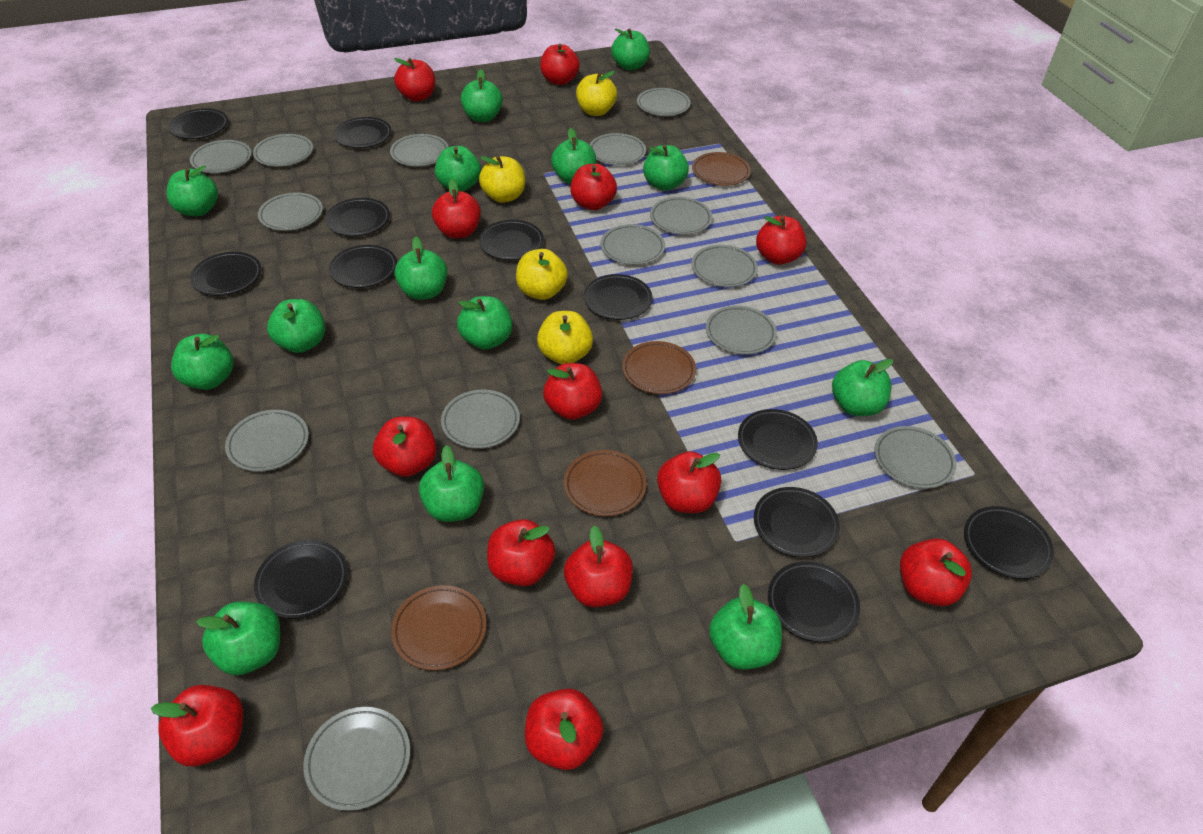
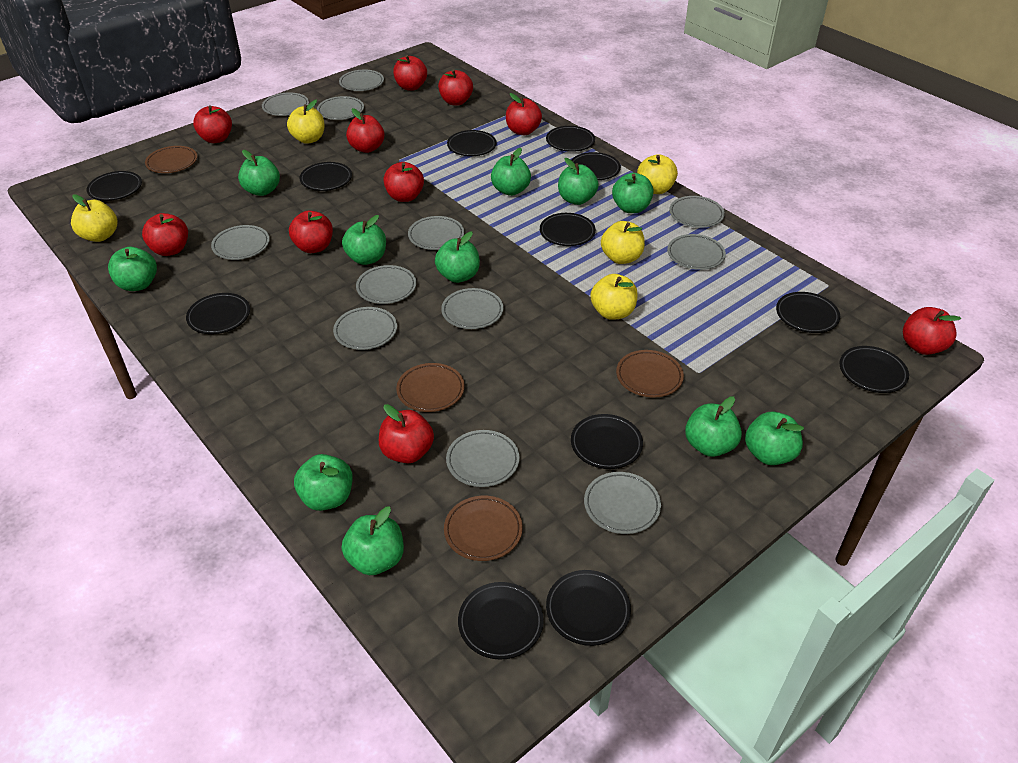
green apple: [167,166,218,216] [171,334,233,390] [196,602,280,675] [267,299,325,353] [395,237,448,300] [419,445,484,522] [435,146,481,192] [457,296,512,350] [461,69,503,122] [551,128,596,184] [611,29,650,70] [643,145,689,191] [709,584,782,670] [832,359,893,416] = 14 -> [108,247,157,291] [238,150,280,196] [294,454,353,511] [342,215,386,265] [342,506,404,575] [435,231,480,283] [491,148,531,196] [558,158,599,205] [612,173,653,213] [685,396,742,457] [745,412,804,465] = 11
grey plate: [190,140,252,173] [225,410,309,472] [253,134,313,167] [258,193,323,231] [303,707,410,811] [390,134,448,166] [441,390,520,449] [590,133,646,165] [600,224,665,265] [637,88,691,116] [650,197,712,235] [691,245,758,287] [706,306,777,355] [874,426,957,489] = 14 -> [211,225,270,260] [262,92,309,116] [317,96,364,120] [333,307,397,350] [339,70,384,91] [356,265,416,304] [408,216,464,250] [441,288,503,329] [446,430,520,487] [584,472,661,534] [667,234,726,270] [669,196,725,228] = 12
red apple: [151,685,243,766] [373,417,437,477] [394,58,435,101] [432,179,481,238] [487,519,555,586] [525,688,604,770] [540,44,580,85] [543,363,602,420] [564,526,633,607] [570,164,617,210] [657,451,721,513] [756,216,806,265] [900,538,972,606] = 13 -> [142,213,188,256] [193,106,232,143] [289,211,333,253] [346,108,384,153] [379,404,434,463] [383,162,424,202] [393,55,427,91] [438,69,473,105] [506,93,542,135] [903,307,961,355] = 10
yellow apple: [479,156,525,203] [516,249,568,300] [537,311,593,364] [576,71,617,116] = 4 -> [71,194,117,242] [287,100,325,144] [590,274,638,320] [601,221,645,264] [637,154,678,194] = 5

